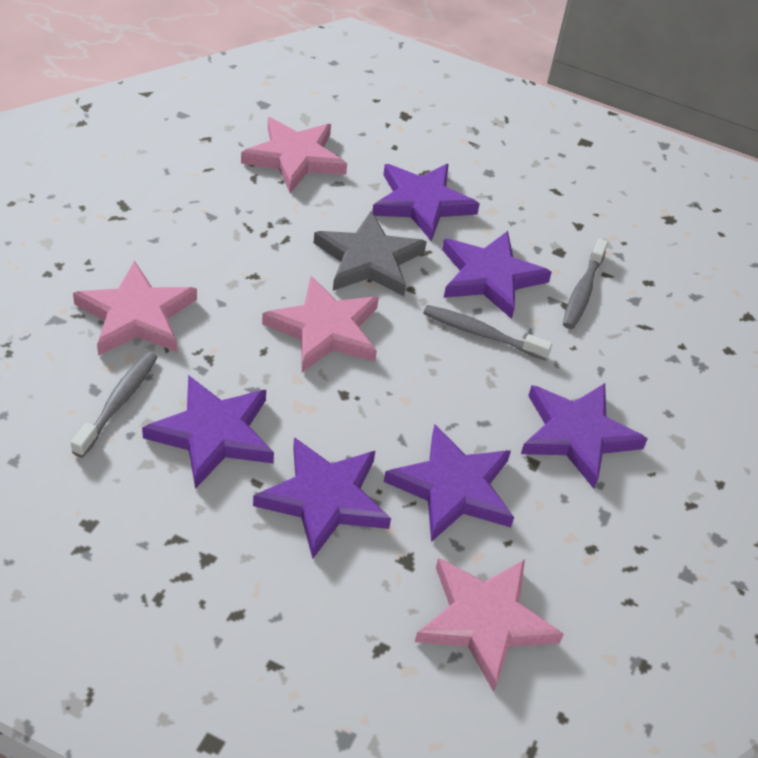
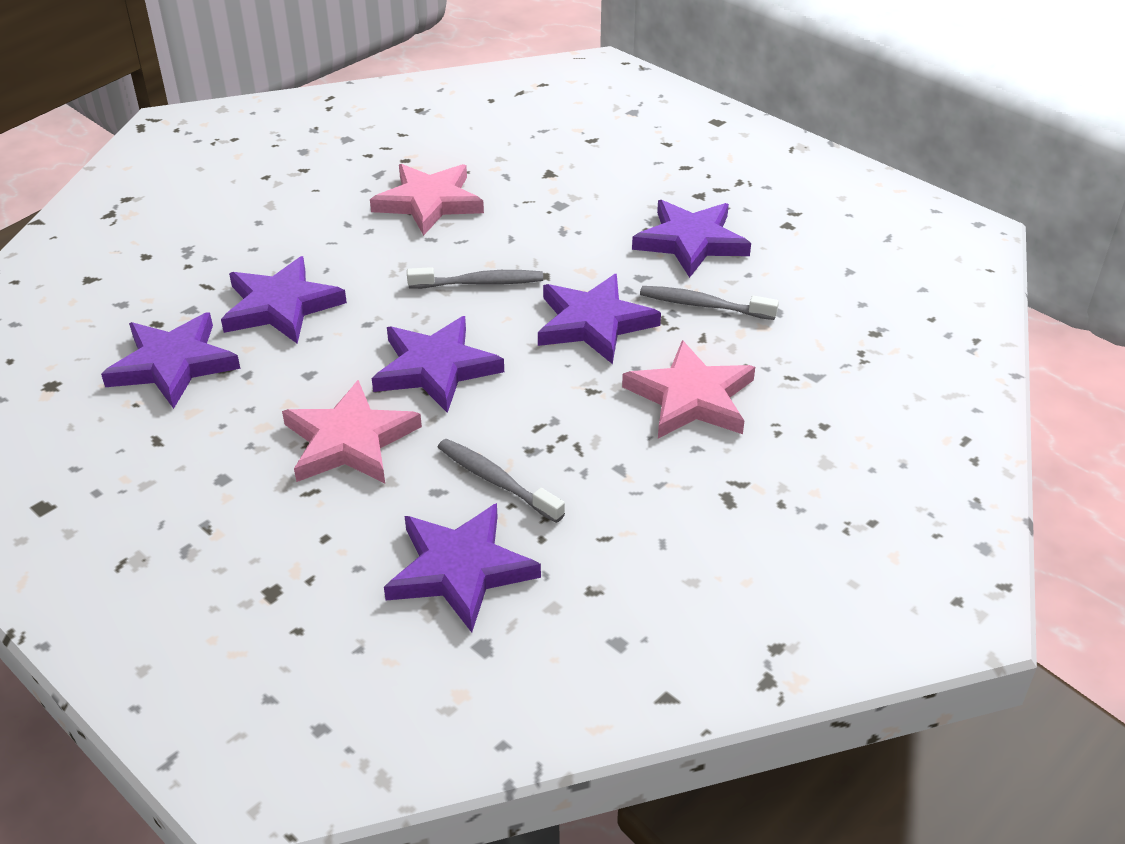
grey star: [314,211,427,296] = 1 -> none = 0
pink star: [73,261,197,356] [241,117,347,193] [262,276,379,372] [415,558,564,692] = 4 -> [282,380,422,483] [370,164,484,236] [622,340,755,439] = 3

